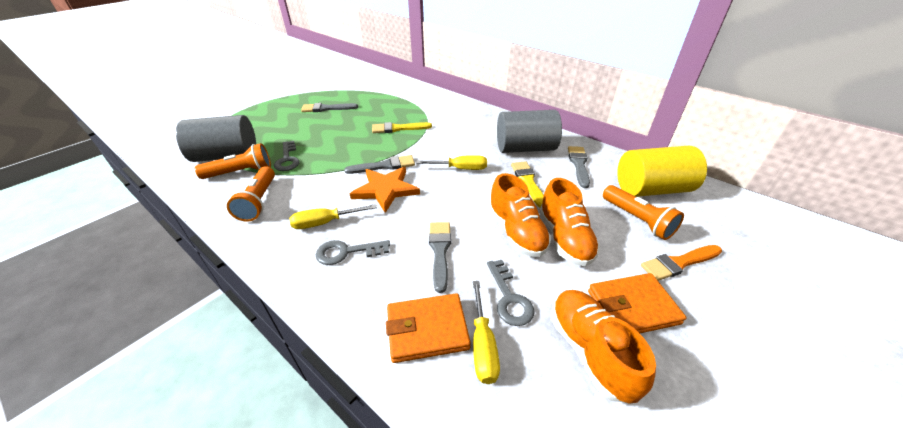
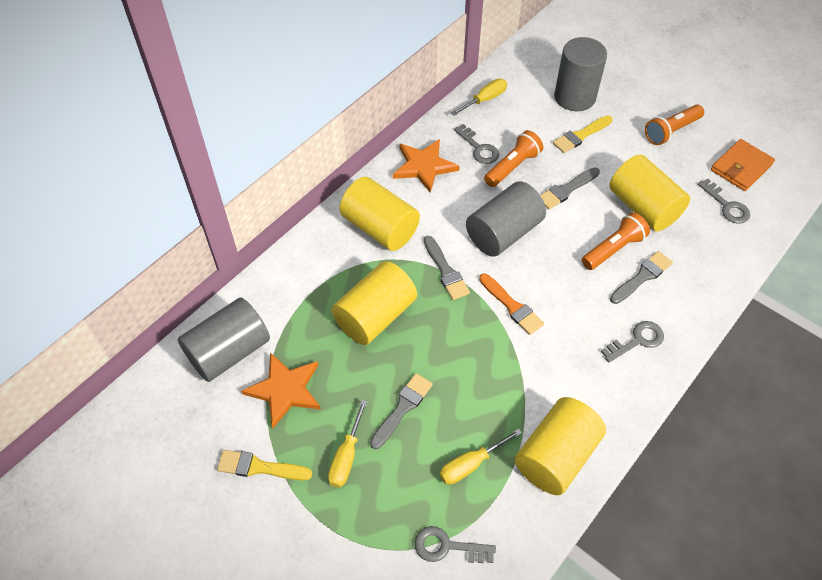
grey cylinder: [176,115,256,162] [497,110,562,153] = 2 -> [178,298,270,382] [466,181,546,257] [554,37,607,111] = 3
grey key: [274,141,300,171] [316,240,390,265] [487,260,535,326] = 3 -> [415,526,496,563] [454,124,499,164] [601,321,664,363] [698,178,750,224] = 4
orange shoe: [489,173,551,257] [539,178,600,266] [551,290,656,404] = 3 -> none = 0
orange star: [350,167,420,213] = 1 -> [241,353,321,428] [393,139,460,193] = 2
orange wallet: [386,293,471,363] [588,273,687,333] = 2 -> [711,139,775,191] = 1
yellow cylinder: [617,146,707,197] = 1 -> [332,261,417,345] [340,177,420,251] [515,397,606,495] [609,154,690,231] = 4

